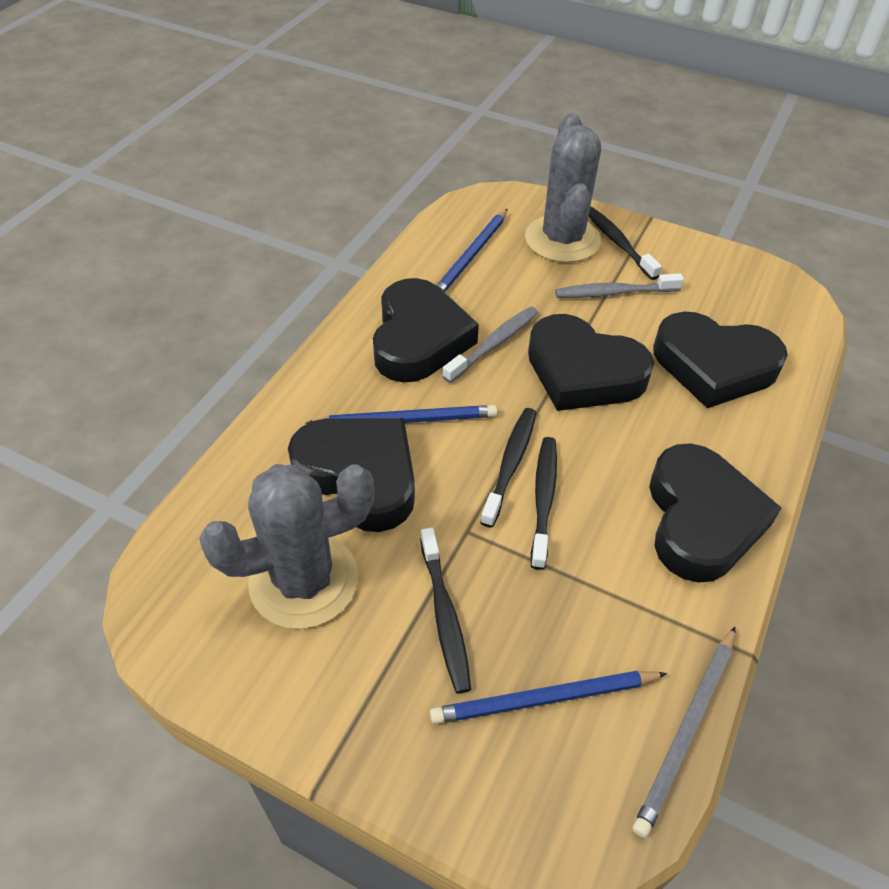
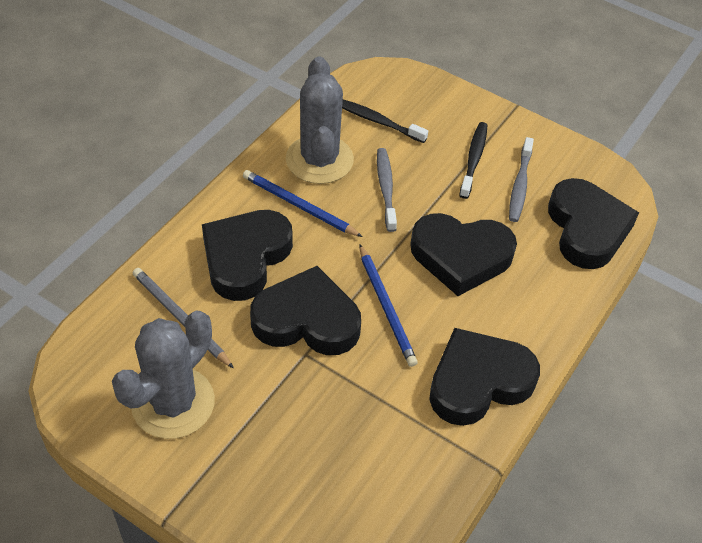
black toothbrush: [420,528,471,694] [480,408,536,528] [531,437,557,570] [589,207,662,280] = 4 -> [342,99,428,143] [459,122,487,199] = 2
blue pencil: [306,405,497,424] [430,671,667,724] [437,209,508,292] = 3 -> [243,170,363,237] [359,244,418,367] = 2

